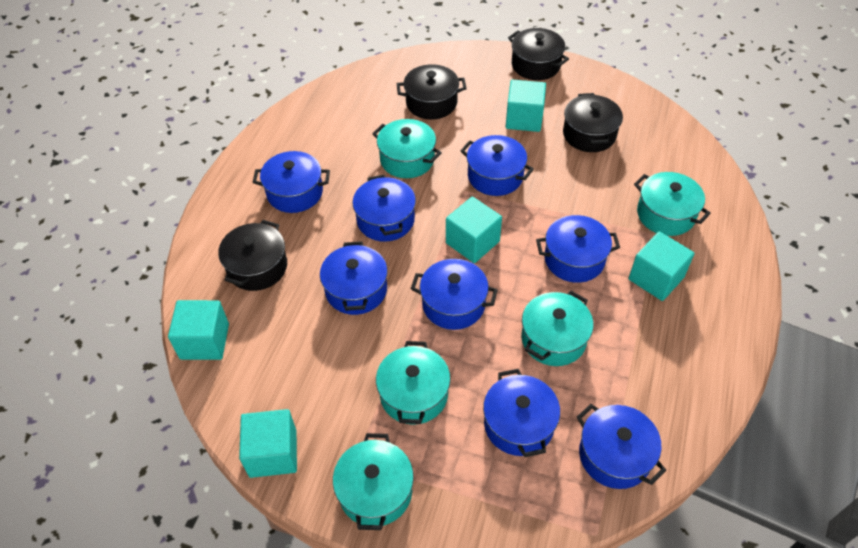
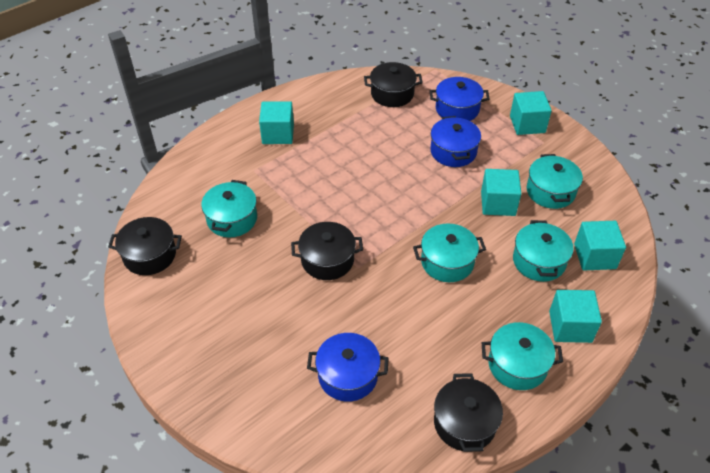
blue pot: [252,151,330,213] [320,241,388,315] [352,175,416,242] [411,259,498,330] [461,135,534,196] [483,369,560,457] [536,215,620,283] [577,404,666,489] = 8 -> [307,333,389,402] [430,77,490,121] [430,116,481,167] = 3

